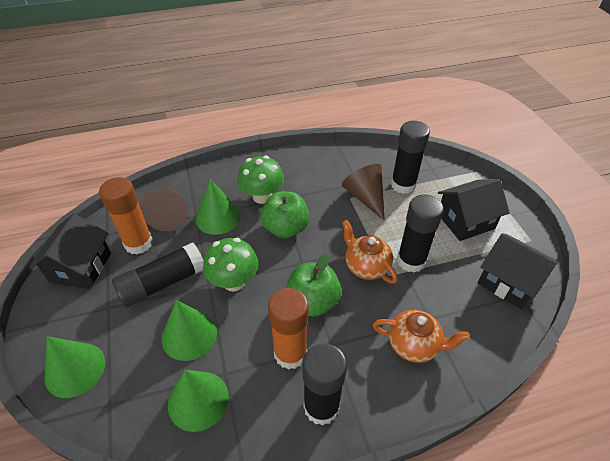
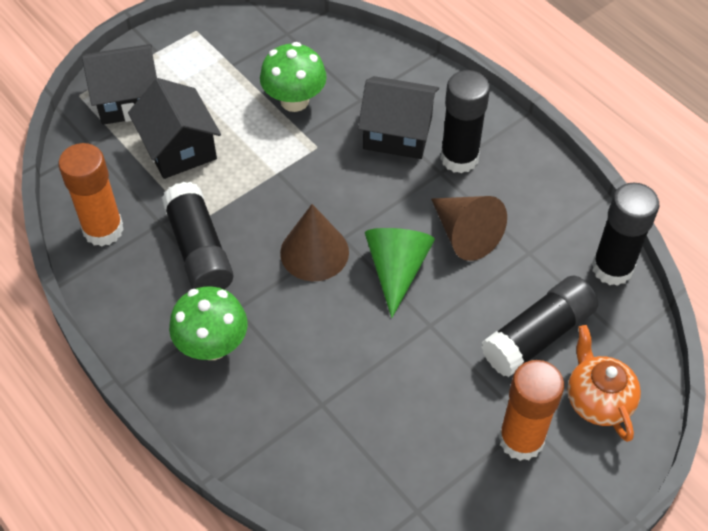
green apple: [261,191,309,238] [286,254,342,316] = 2 -> none = 0
green cone: [45,336,105,398] [162,300,217,361] [168,370,229,432] [196,179,241,235] = 4 -> [365,228,435,318] = 1
orange teapot: [342,220,398,284] [373,310,470,363] = 2 -> [567,325,641,442] = 1

